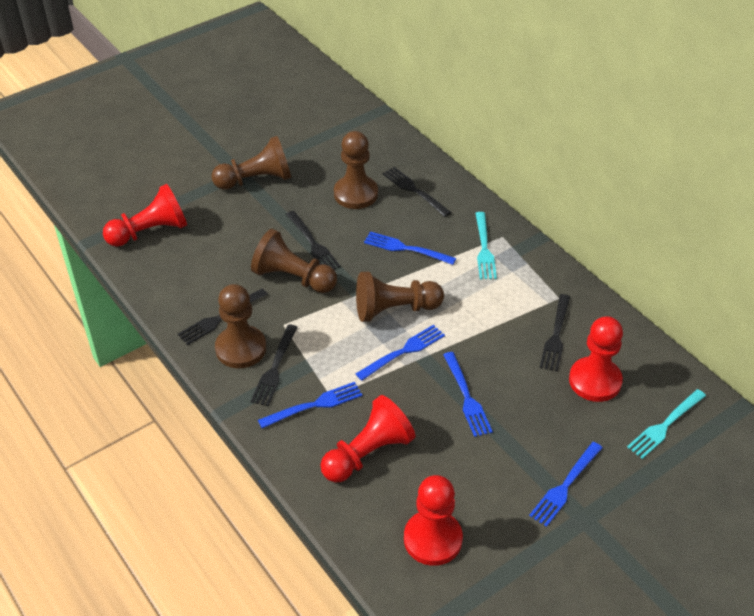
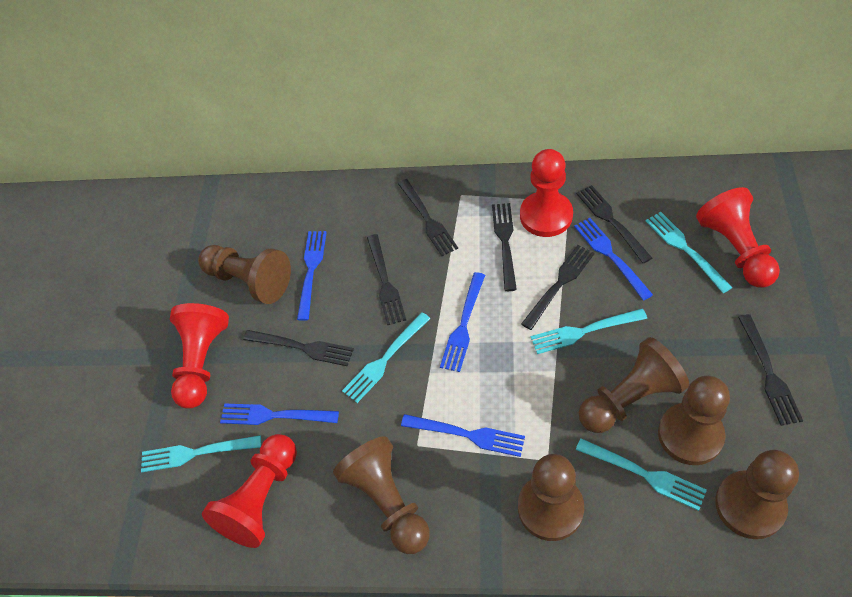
black fork: [178,289,268,345] [251,325,298,406] [286,211,340,270] [383,167,452,217] [540,294,570,372] = 5 -> [243,330,354,366] [367,234,406,325] [398,179,458,256] [492,203,517,291] [521,245,595,330] [576,185,652,263] [738,314,803,426] = 7
brown pawn: [212,136,291,190] [215,284,266,368] [251,229,337,293] [334,131,378,209] [356,272,444,322] = 5 -> [198,245,291,304] [333,436,430,554] [518,454,584,541] [579,337,689,433] [658,376,730,465] [715,450,799,539] = 6
turquoise fork: [475,212,497,279] [627,389,706,459] = 2 -> [141,435,261,472] [342,312,431,403] [531,309,647,354] [576,438,707,511] [646,212,732,293] = 5

